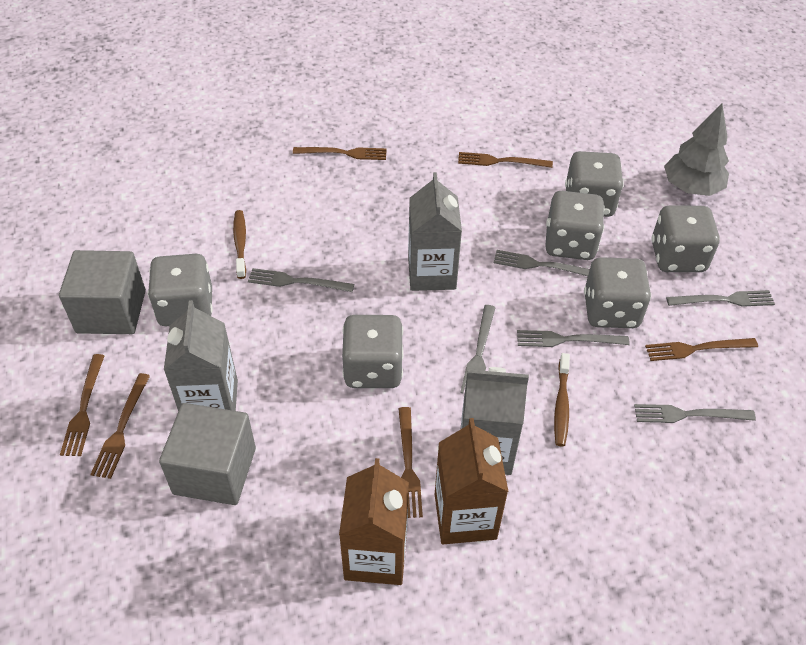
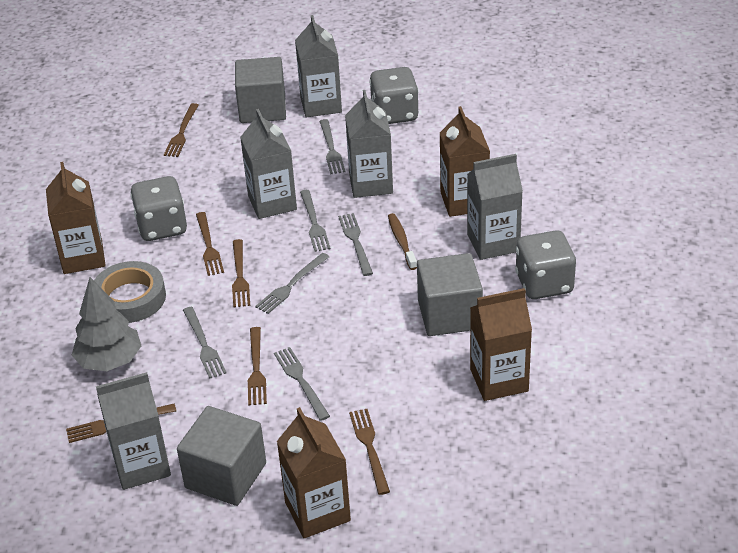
brown carton: [339,458,409,585] [435,418,508,544] = 2 -> [46,162,106,274] [277,407,351,538] [440,106,490,217] [470,288,532,401] = 4
brown toothbrush: [233,210,246,279] [554,353,570,447] = 2 -> [388,213,417,270] = 1
grey carton: [164,300,238,411] [408,172,462,291] [461,367,529,475] = 3 -> [96,372,171,490] [240,109,297,219] [295,15,342,117] [345,90,393,198] [467,154,523,260] = 5
grey cube: [59,250,146,334] [159,403,256,505] = 2 -> [177,406,266,506] [235,57,286,123] [417,253,483,336] = 3
grey dice: [148,254,213,326] [342,315,403,388] [545,191,605,260] [565,151,624,217] [584,257,651,328] [651,205,720,272] = 6 -> [130,176,187,241] [369,67,419,124] [515,230,576,299] = 3
grey tape: none = 0 -> [94,261,166,323] = 1

